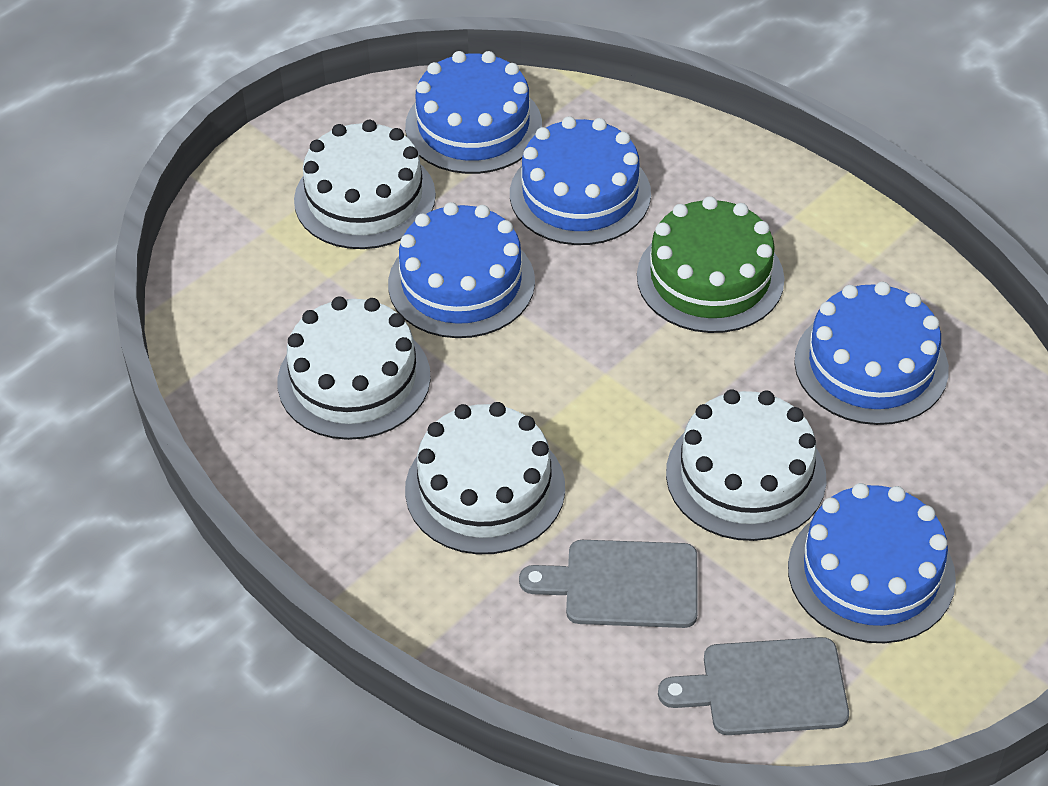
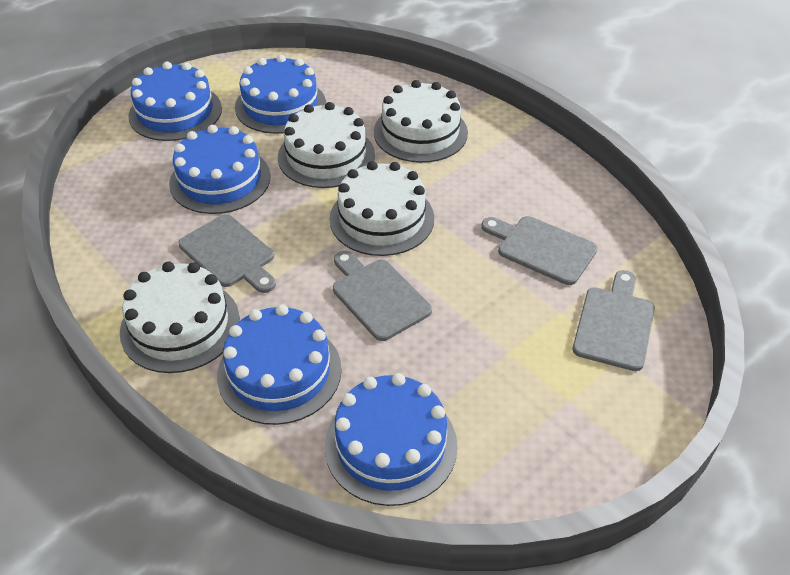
green cake: [637,196,784,333] = 1 -> none = 0
grey cutting board: [519,540,698,628] [658,637,849,735] = 2 -> [178,214,276,293] [333,251,432,341] [481,216,598,285] [572,270,655,371] = 4

